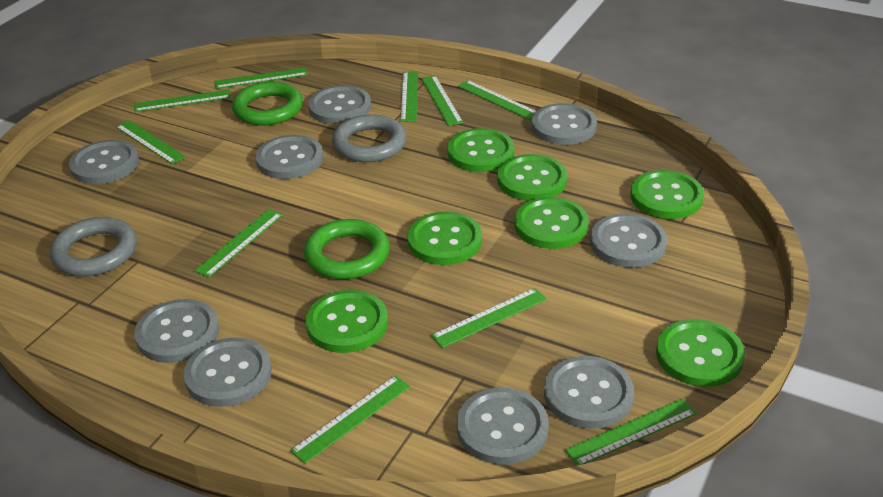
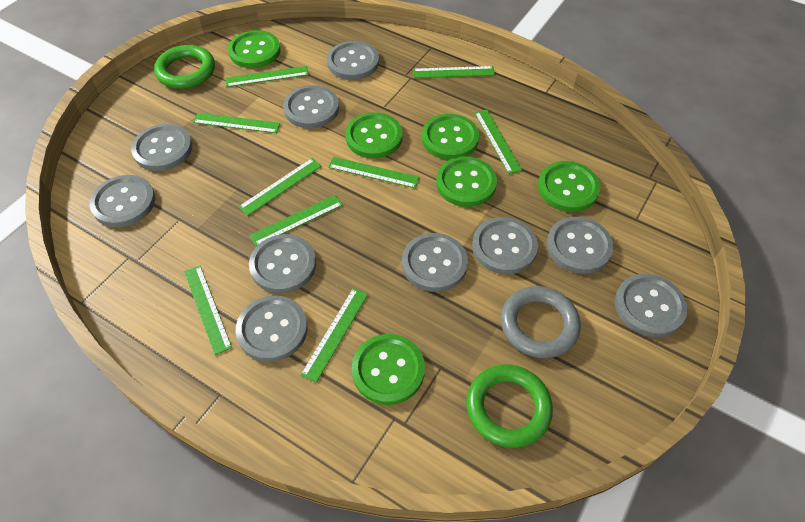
green button: [306,290,388,353] [407,212,482,265] [448,128,514,172] [497,154,567,201] [514,197,589,249] [631,170,704,219] [656,319,745,387] = 7 -> [228,30,281,68] [345,112,403,158] [351,334,425,405] [422,114,479,160] [436,156,497,207] [538,161,600,212] = 6
green ruler: [116,120,186,164] [134,90,231,112] [194,209,283,278] [214,67,308,89] [290,375,410,464] [400,71,418,122] [421,75,463,126] [431,288,547,348] [457,80,536,120] [565,398,697,465] = 10 -> [184,266,232,355] [193,113,280,133] [226,66,309,87] [238,158,321,216] [249,195,343,246] [301,288,368,383] [328,157,420,188] [413,66,495,78] [475,110,522,174] = 9
grey button: [69,140,139,184] [134,299,219,363] [183,338,272,407] [255,135,323,179] [308,85,371,124] [457,387,549,465] [532,103,597,145] [544,356,634,429] [590,213,667,268] = 9 -> [90,175,156,227] [131,124,192,171] [236,295,308,362] [249,234,316,293] [283,85,339,128] [327,41,379,80] [402,233,468,292] [472,217,538,274] [547,217,614,274] [615,274,687,337] = 10
grey ring: [50,217,137,277] [332,114,407,162] = 2 -> [500,286,581,358] = 1

